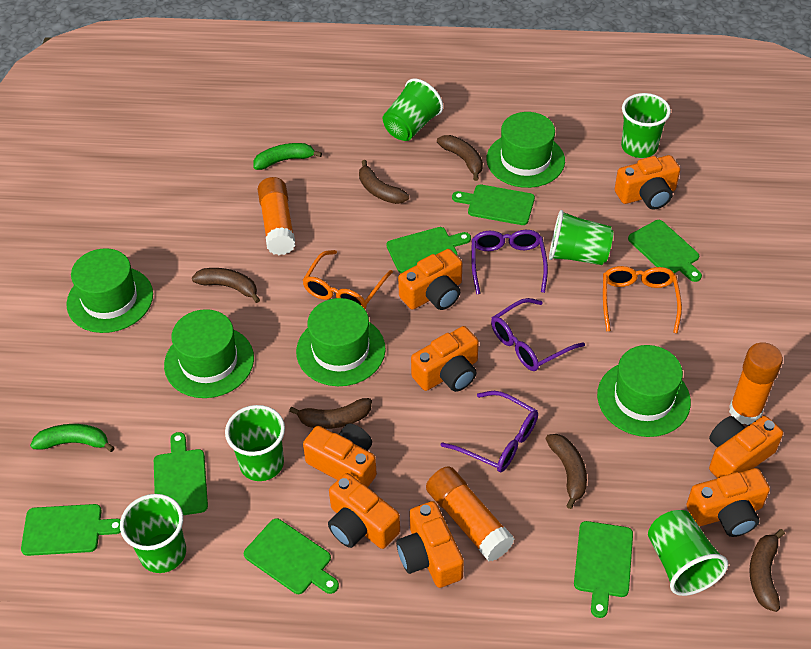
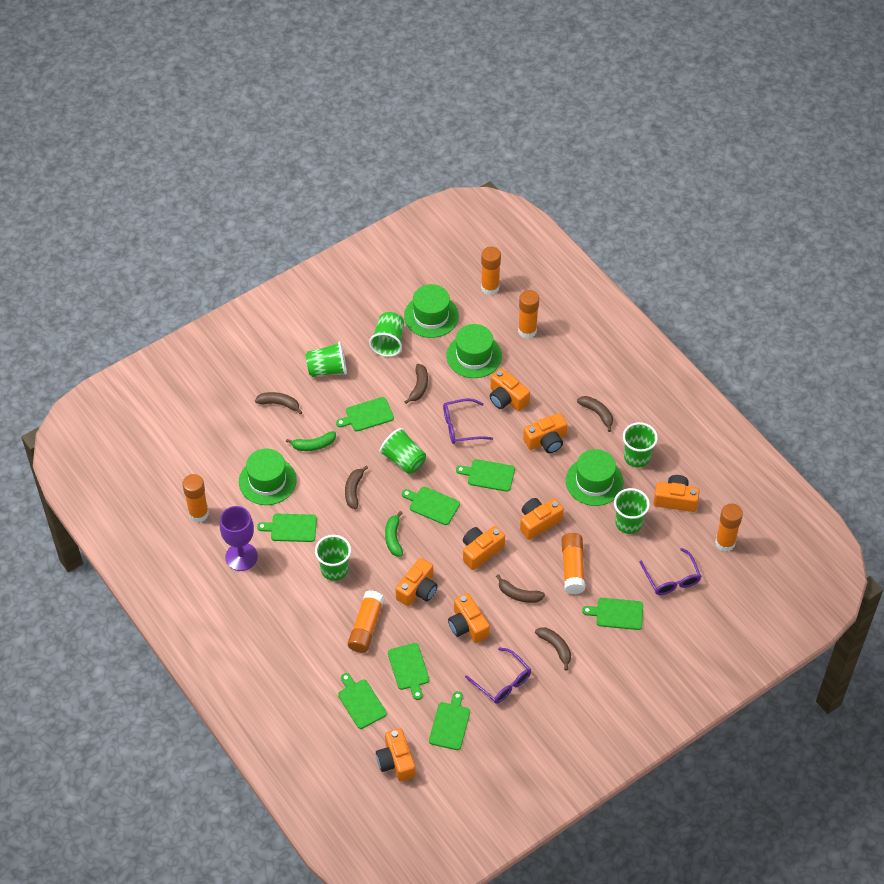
green cutting board: [21,504,121,556] [154,432,208,515] [244,518,339,594] [386,227,471,273] [452,185,535,225] [574,521,633,618] [628,220,702,282] = 7 -> [257,514,317,542] [336,397,394,431] [338,673,387,729] [388,643,429,700] [402,487,460,525] [429,691,470,750] [456,459,515,492] [582,598,643,630] = 8
green hat: [66,248,153,333] [164,309,254,398] [296,298,386,386] [487,112,565,188] [597,345,691,437] = 5 -> [239,448,297,505] [404,284,459,338] [446,324,502,378] [566,449,623,506] = 4
orange glasses: [302,250,393,309] [603,266,682,334] = 2 -> none = 0
orange glue stick: [258,177,295,255] [426,466,515,561] [729,342,783,425] = 3 -> [182,474,209,522] [348,591,385,653] [481,247,501,295] [518,290,539,339] [562,533,585,594] [715,503,743,552] = 6
purple goblet: none = 0 -> [220,506,258,571] = 1

